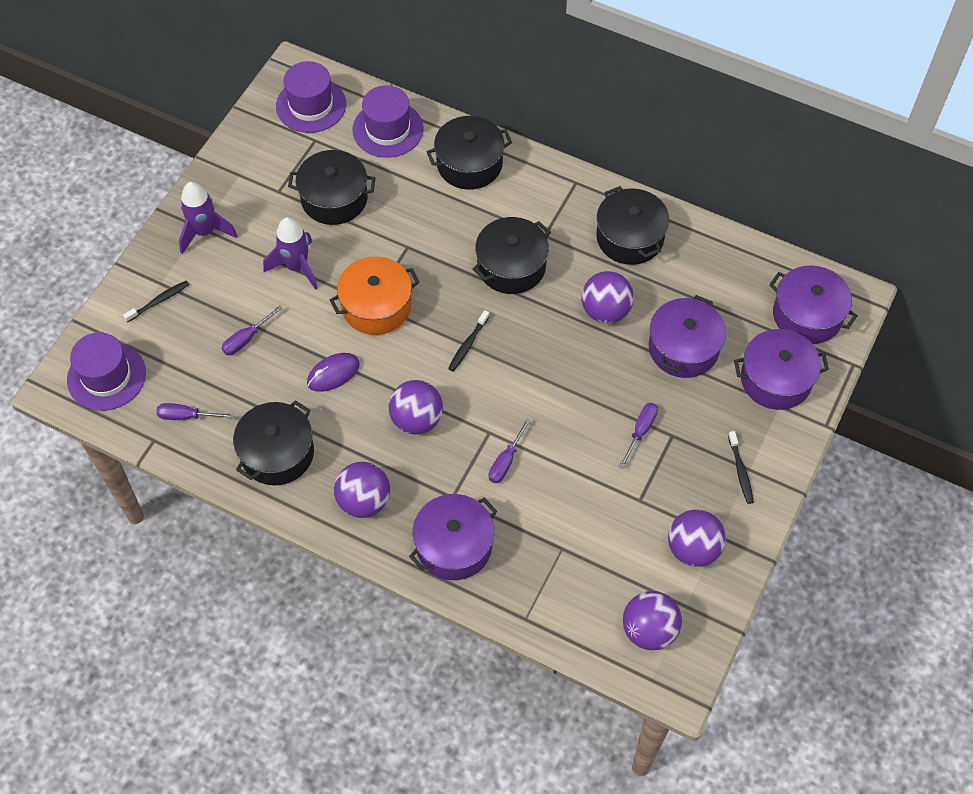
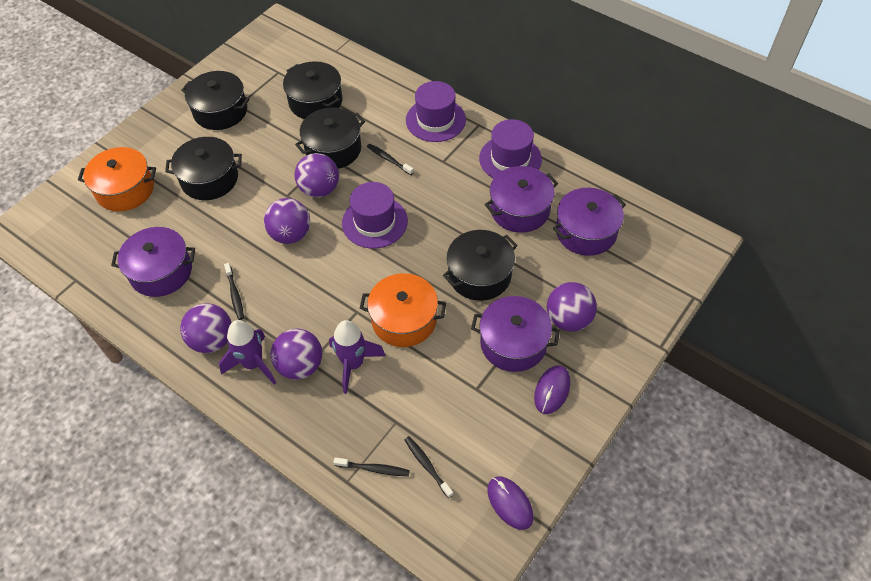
black toothbrush: [123,281,189,322] [448,310,489,371] [728,431,754,504] = 3 -> [224,263,244,320] [334,457,410,476] [367,144,414,175] [405,436,453,498] = 4
orange pot: [330,256,420,335] = 1 -> [78,147,156,212] [360,273,446,347] = 2
purple mouse: [307,353,360,392] = 1 -> [488,476,533,530] [534,365,570,414] = 2
purple screwdriver: [156,403,234,420] [222,305,283,355] [489,418,531,483] [619,403,658,468] = 4 -> none = 0

